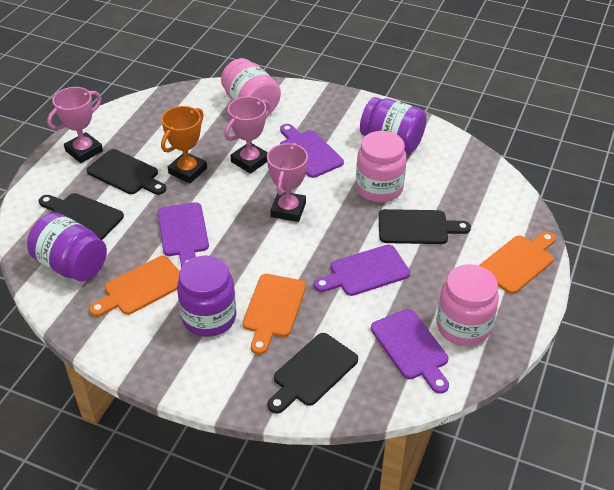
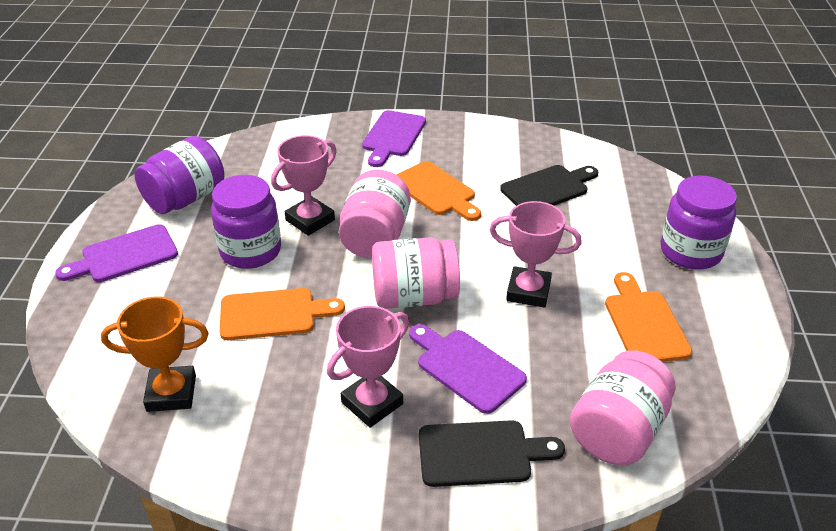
black cutting board: [39,193,124,240] [87,149,166,195] [267,333,358,414] [378,209,471,244] = 4 -> [419,420,565,487] [500,165,598,206] = 2
purple cutting board: [158,202,209,267] [280,124,344,178] [314,245,410,296] [371,309,449,394] = 4 -> [55,224,178,282] [362,110,426,167] [409,324,527,414] = 3

